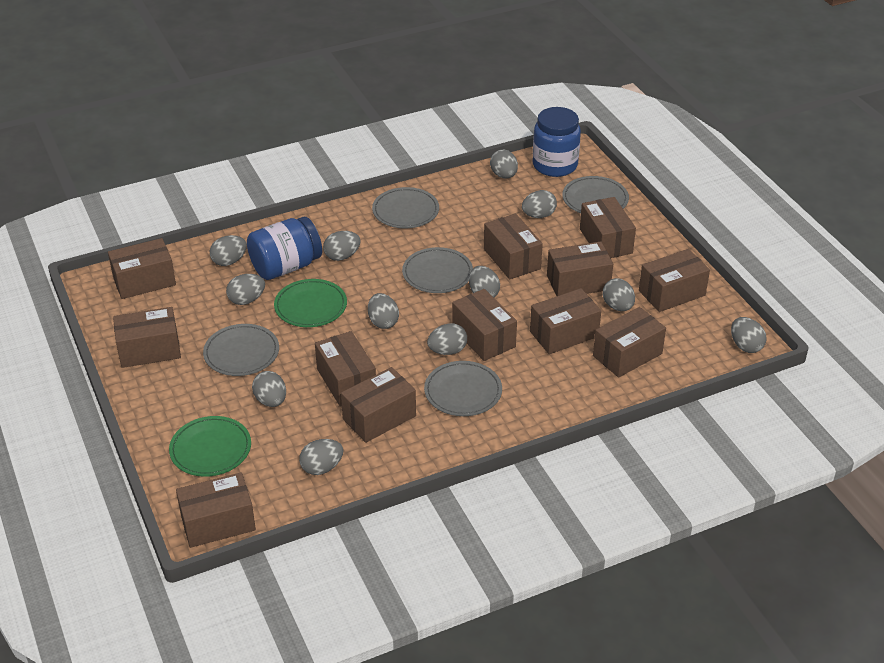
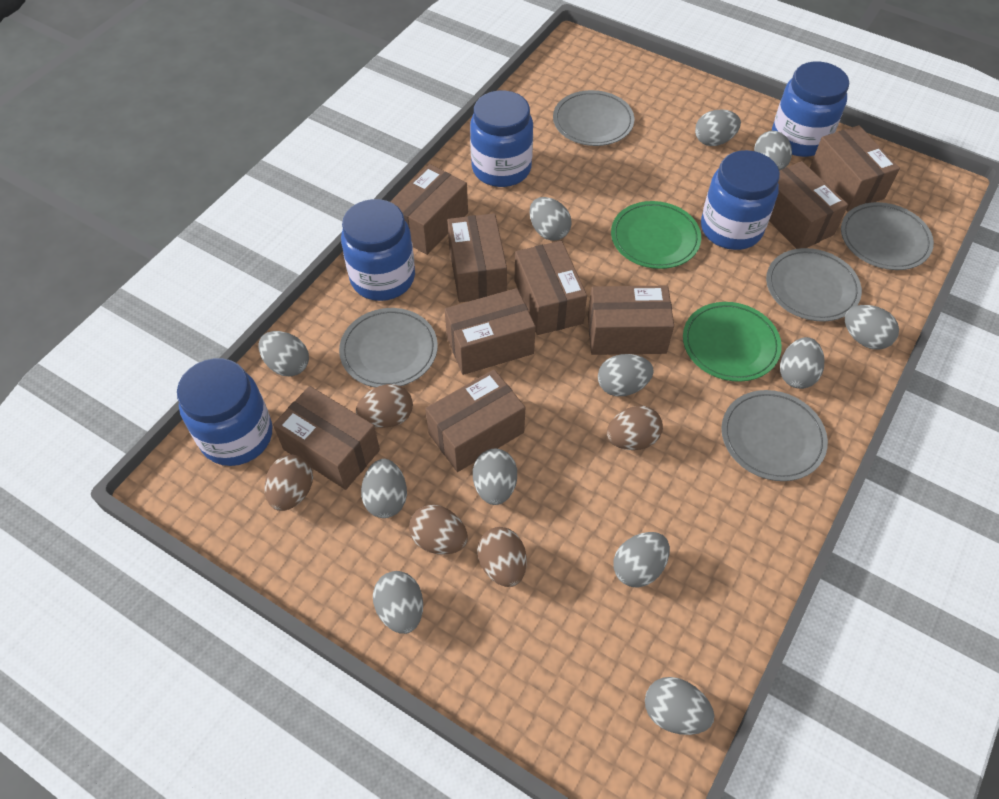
blue jar: [247,217,322,280] [533,107,581,177] = 2 -> [177,358,272,466] [341,199,415,301] [470,90,533,187] [701,150,780,250] [772,61,849,157] = 5
brown box: [108,238,176,299] [113,307,181,368] [176,472,256,548] [315,331,376,407] [341,367,416,443] [452,289,517,361] [484,214,543,279] [530,288,601,354] [547,241,613,296] [580,197,636,258] [593,307,666,378] [639,249,710,312] = 12 -> [273,386,380,490] [390,164,468,255] [425,369,525,472] [445,288,536,375] [447,213,507,302] [515,241,587,335] [588,286,674,355] [769,161,848,249] [810,125,900,211] = 9
brown egg: none = 0 -> [265,455,313,511] [356,384,413,428] [409,505,468,555] [477,527,526,587] [607,406,663,450] = 5

